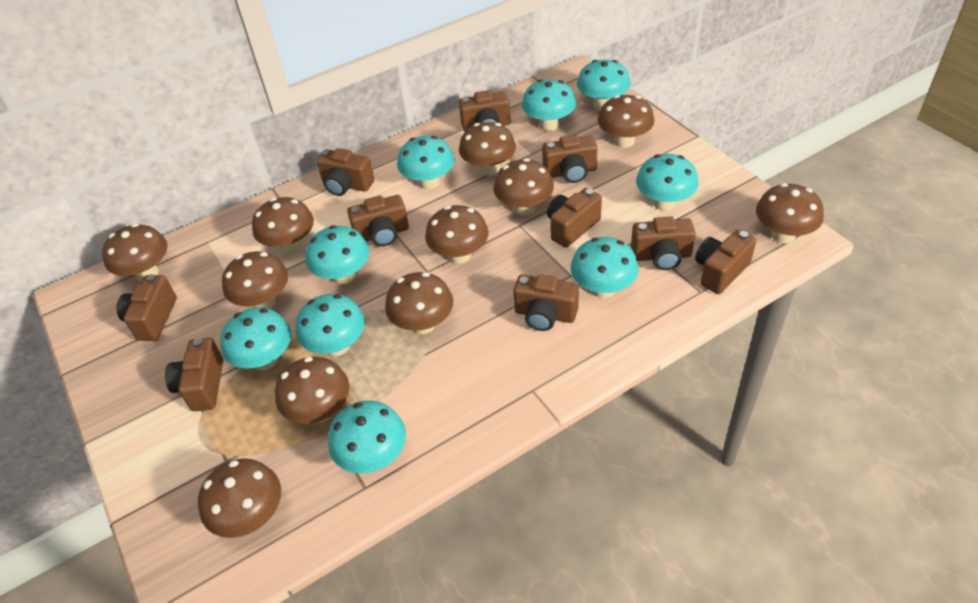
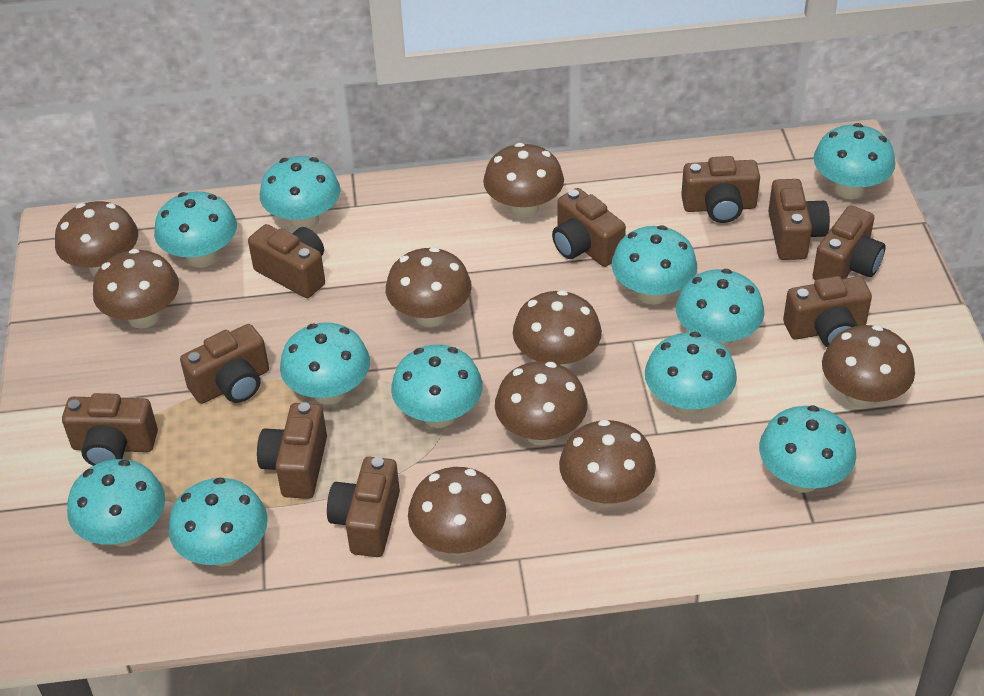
brown mushroom: [102,224,167,281] [198,458,281,538] [222,251,288,309] [252,197,314,254] [275,357,350,424] [385,272,453,334] [425,205,489,264] [459,122,516,176] [493,158,554,216] [598,95,654,148] [756,183,824,243] = 11 -> [55,201,138,276] [93,249,179,329] [386,247,472,327] [408,467,506,555] [483,143,564,219] [495,361,587,446] [513,290,602,369] [559,420,656,507] [822,325,915,409] = 9
turquoise mushroom: [220,307,291,370] [296,294,365,356] [305,225,370,285] [328,401,406,474] [397,136,455,190] [522,79,576,131] [571,237,639,298] [577,60,631,110] [636,154,698,211] = 9 -> [67,459,165,547] [154,191,237,268] [169,477,268,567] [260,156,341,230] [280,322,370,405] [391,345,483,428] [611,225,697,305] [645,332,737,416] [676,269,764,348] [759,405,856,492] [814,123,895,199] = 11

